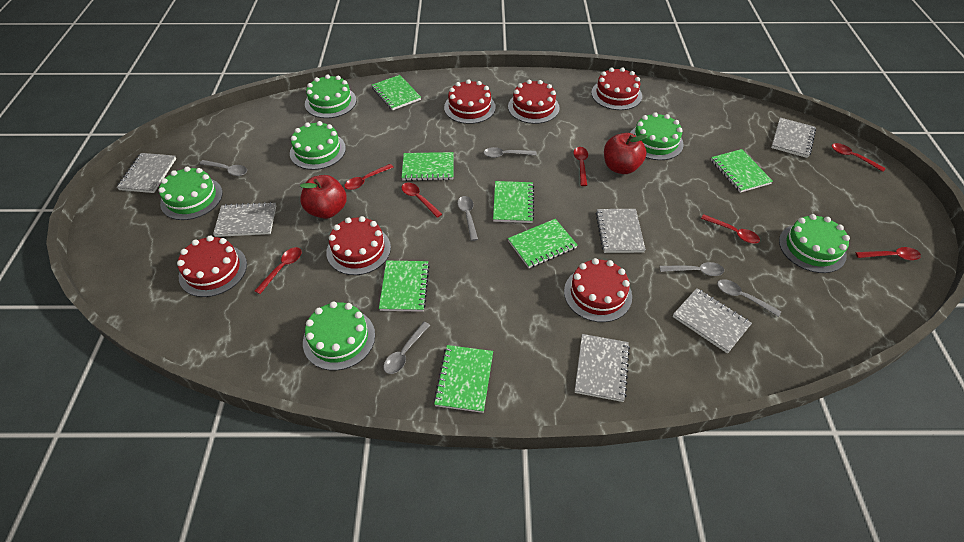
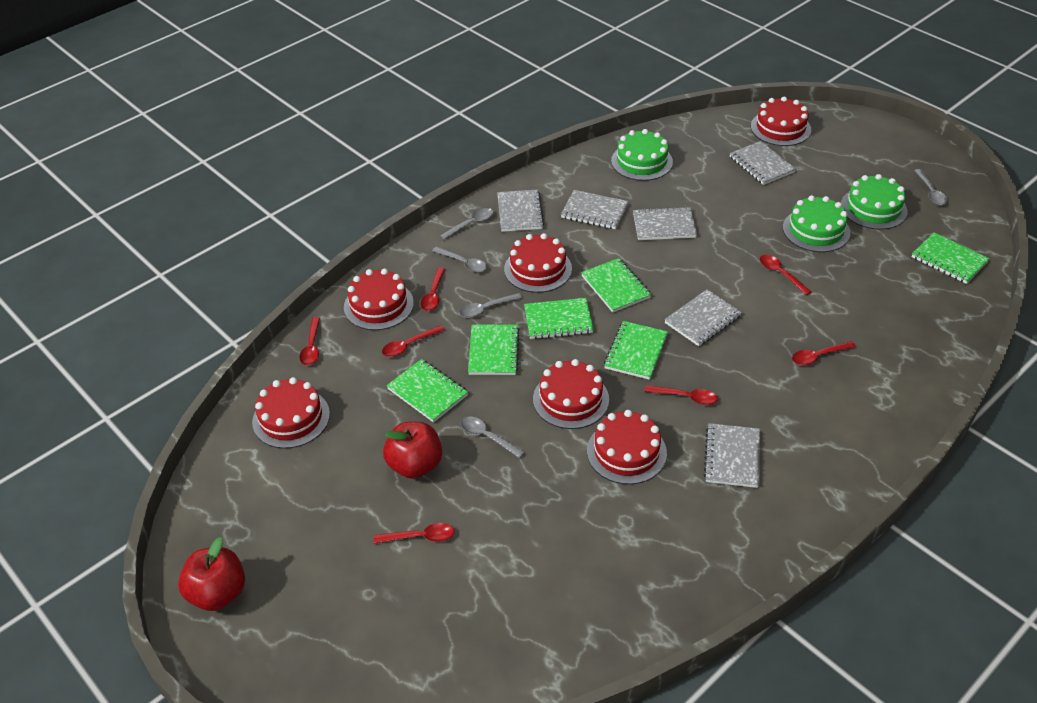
green cake: [158,167,223,220] [290,121,346,170] [303,301,375,371] [305,74,356,118] [630,112,684,160] [779,214,850,273] = 6 -> [611,129,673,181] [783,195,850,252] [841,174,908,230] = 3
green notebook: [372,75,421,110] [379,261,430,312] [402,152,454,181] [433,345,493,413] [493,181,534,223] [508,219,578,268] [711,149,773,193] = 7 -> [386,359,468,423] [468,325,520,375] [524,298,594,339] [581,258,651,313] [604,321,668,380] [912,232,989,284] = 6
grey spoon: [199,160,247,176] [384,322,430,374] [457,196,478,241] [483,147,537,158] [660,262,724,276] [717,279,781,317] = 6 -> [432,247,487,273] [440,208,494,240] [459,293,522,318] [461,417,525,458] [914,169,947,205] = 5

